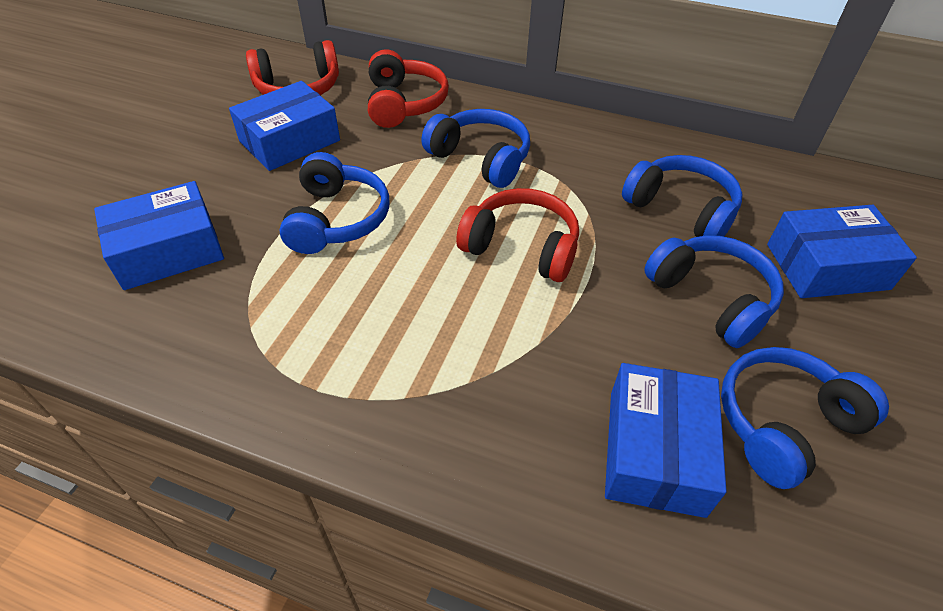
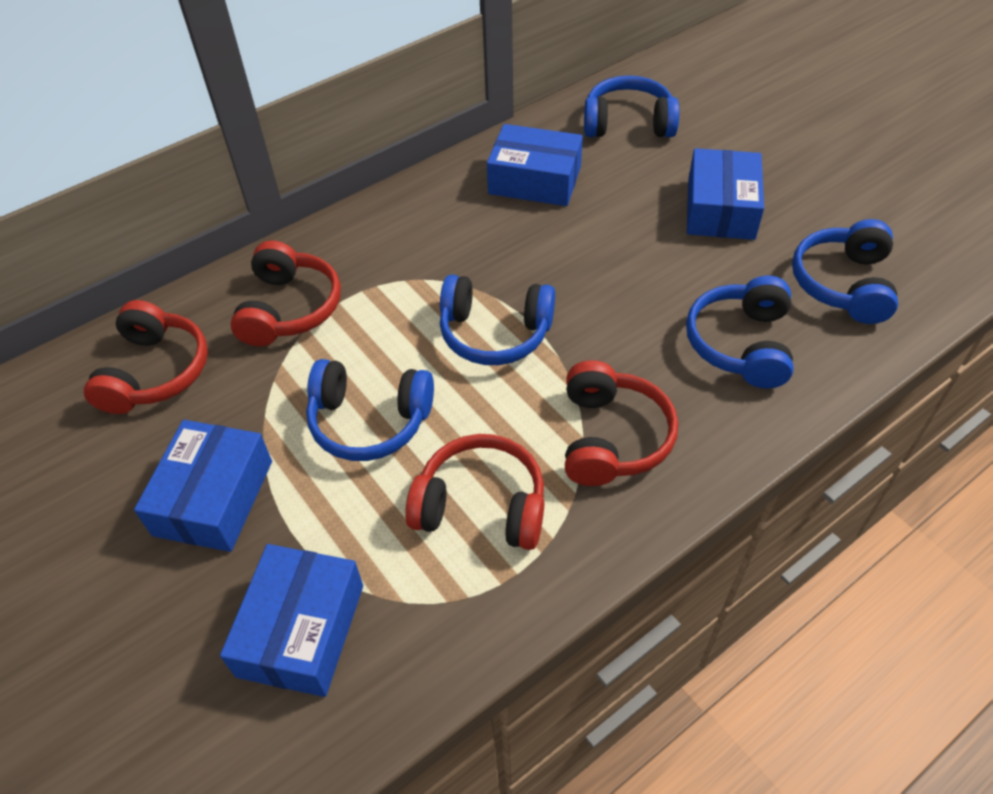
red headphones: [246,40,339,95] [368,49,449,128] [456,188,579,282] = 3 -> [84,300,208,414] [230,240,341,346] [405,434,544,550] [565,360,678,486] = 4

